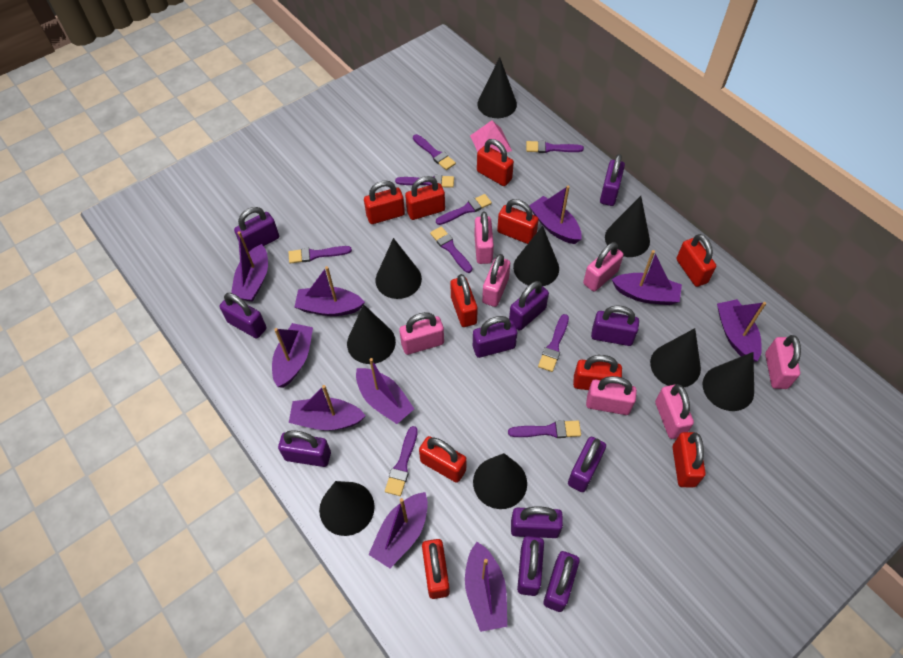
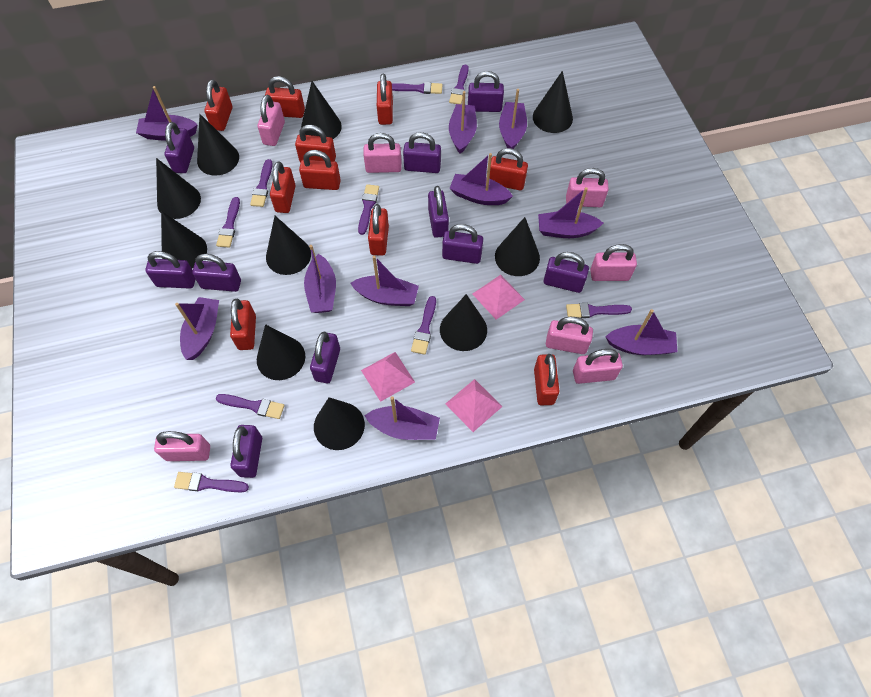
black cone: [319,481,375,536] [347,304,396,364] [376,238,422,299] [473,453,527,509] [477,57,517,118] [513,226,559,286] [605,196,650,257] [650,328,701,387] [703,352,754,411] = 9 -> [156,158,201,219] [161,211,207,268] [197,114,239,176] [257,324,305,380] [266,216,311,275] [301,81,342,139] [314,397,365,450] [440,294,487,351] [495,217,540,276] [533,71,573,133] = 10
pink pyramid: [470,120,512,153] = 1 -> [361,352,415,402] [445,379,502,432] [473,275,525,320] = 3
purple padlock: [220,293,266,339] [234,207,279,252] [278,430,331,467] [473,316,517,358] [509,281,549,331] [511,507,563,538] [517,536,544,596] [544,551,580,612] [568,437,606,492] [591,305,639,346] [600,154,625,206] = 11 -> [145,251,195,289] [165,122,194,173] [192,254,241,292] [231,425,262,478] [310,332,340,383] [403,132,441,173] [428,186,449,238] [442,224,483,264] [468,71,504,112] [543,252,589,293] = 10

